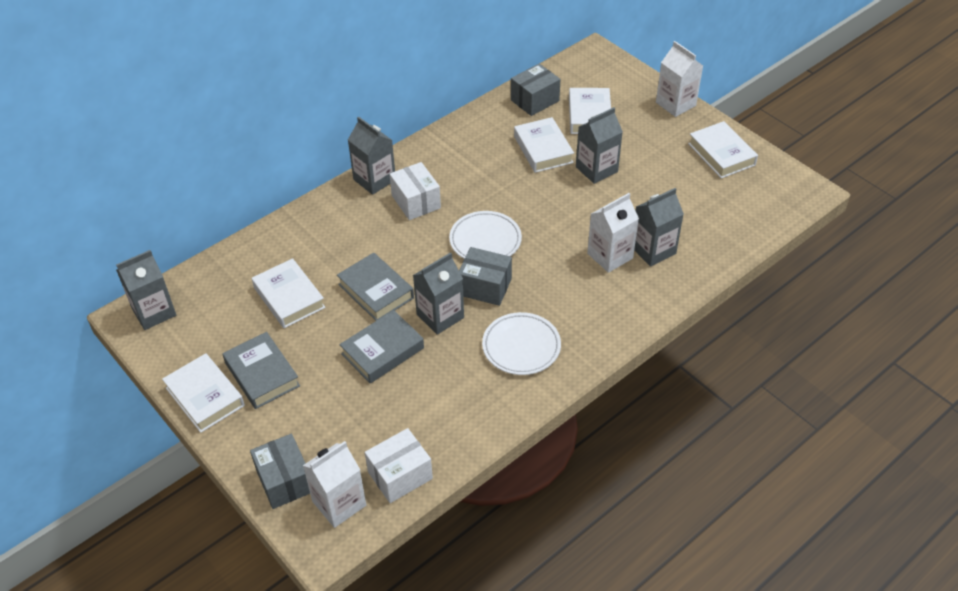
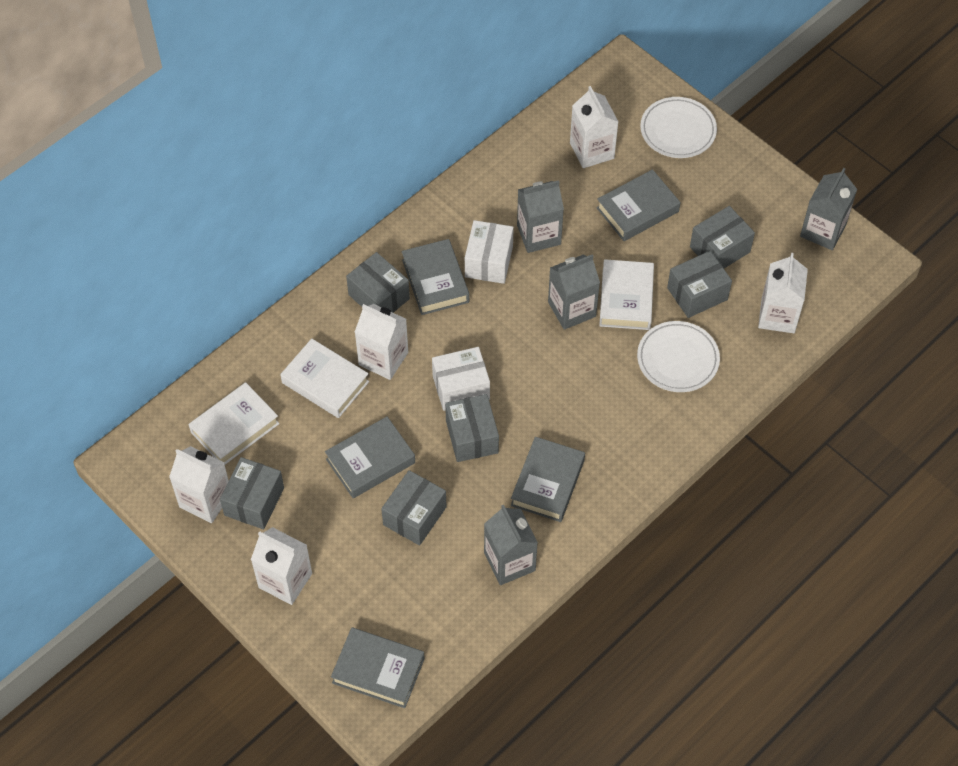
grey book: [222,332,300,409] [337,253,414,321] [339,310,424,383] = 3 -> [325,417,415,498] [331,628,425,708] [402,239,469,315] [511,437,585,522] [596,169,681,241] = 5
grey box: [250,434,310,509] [459,247,512,306] [511,64,561,116] = 3 -> [220,457,284,529] [346,252,410,313] [381,470,447,546] [445,394,499,462] [667,251,732,318] [690,206,755,268] = 6
grey carton: [116,250,176,330] [348,116,395,195] [413,252,464,335] [576,107,623,184] [634,188,684,267] = 5 -> [484,505,538,585] [517,180,564,253] [548,254,600,330] [800,168,857,250] = 4
white book: [162,353,245,433] [252,258,325,328] [514,117,574,173] [569,88,611,134] [688,121,758,178] = 5 -> [188,382,280,465] [280,338,369,418] [599,259,654,330] = 3
white carton: [303,441,366,528] [587,193,639,273] [656,41,703,117] = 3 -> [169,446,229,523] [251,527,312,605] [355,304,408,380] [570,86,618,168] [758,253,808,333] = 5

